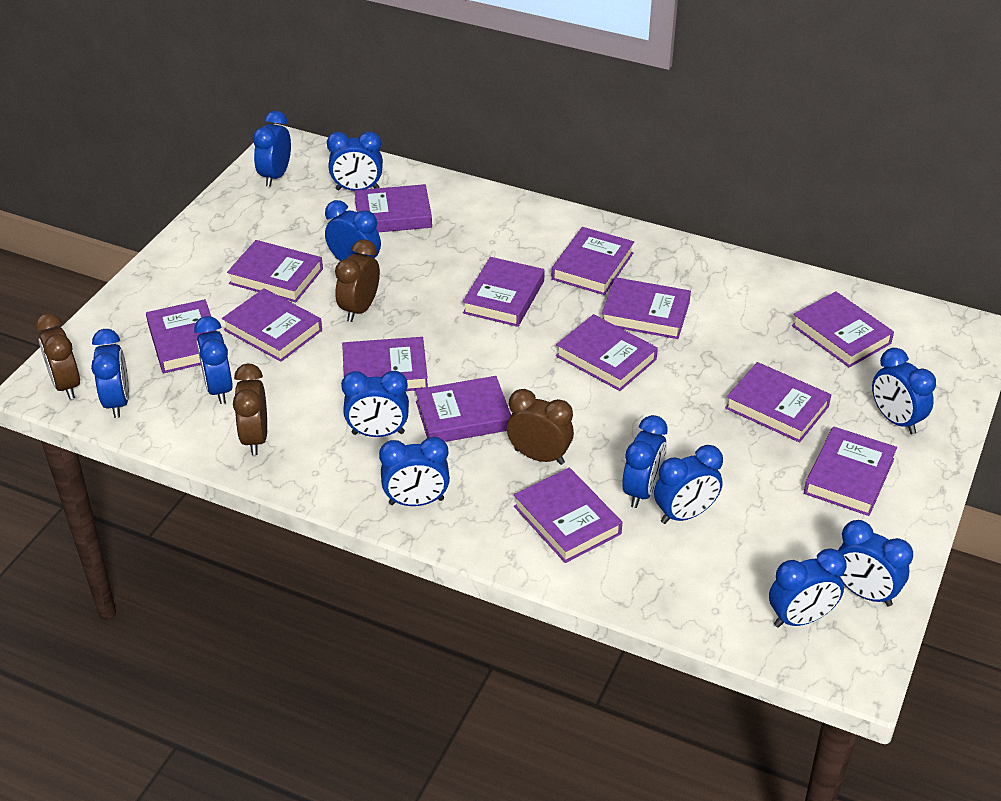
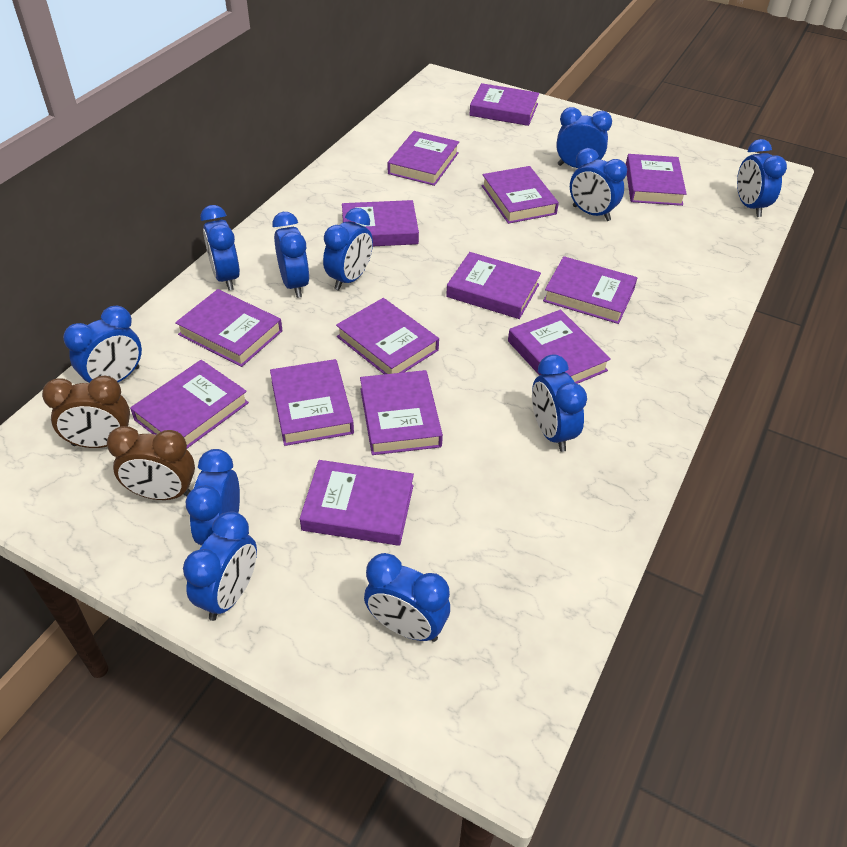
blue clock: [91,329,129,418] [194,316,233,404] [253,111,291,187] [325,200,381,261] [327,131,383,191] [341,371,409,437] [379,437,450,506] [622,415,668,508] [654,445,723,524] [769,548,846,628] [838,520,913,606] [872,348,936,434] = 12 -> [63,306,142,383] [183,511,257,621] [186,449,240,546] [200,205,240,290] [272,212,310,298] [323,208,373,291] [364,553,450,642] [532,355,587,452] [556,107,612,168] [570,148,627,221] [737,139,787,217] = 11
brown clock: [35,313,80,399] [233,364,267,455] [335,239,380,322] [507,389,574,465] = 4 -> [42,376,130,448] [107,426,195,500] = 2

